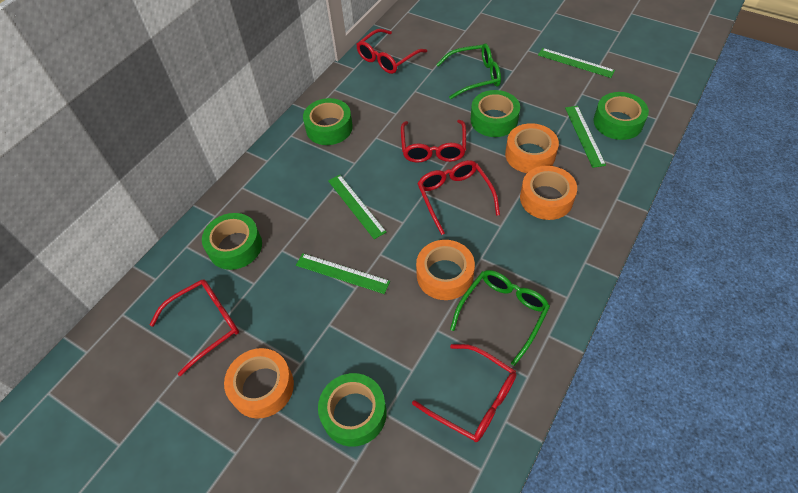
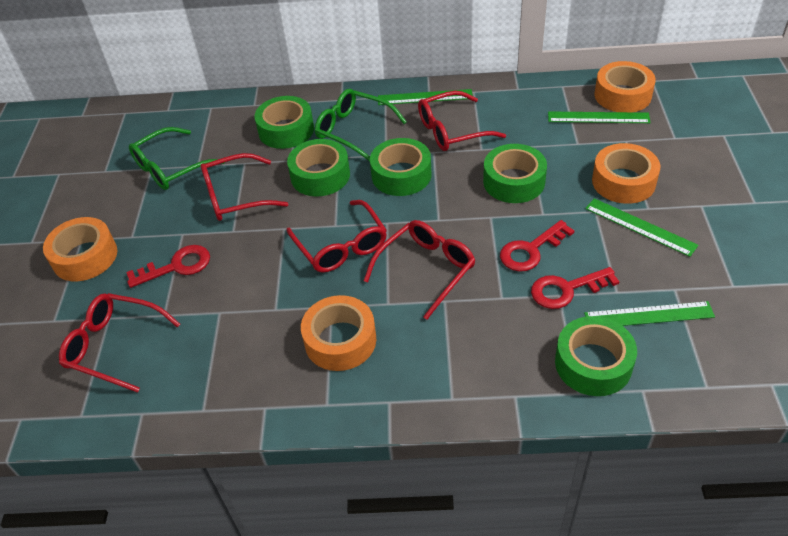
red key: none = 0 -> [126,245,210,288] [500,220,575,272] [531,267,620,309] = 3

